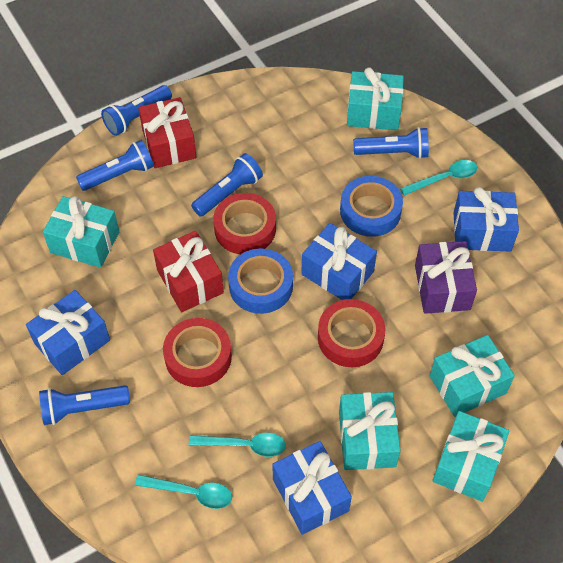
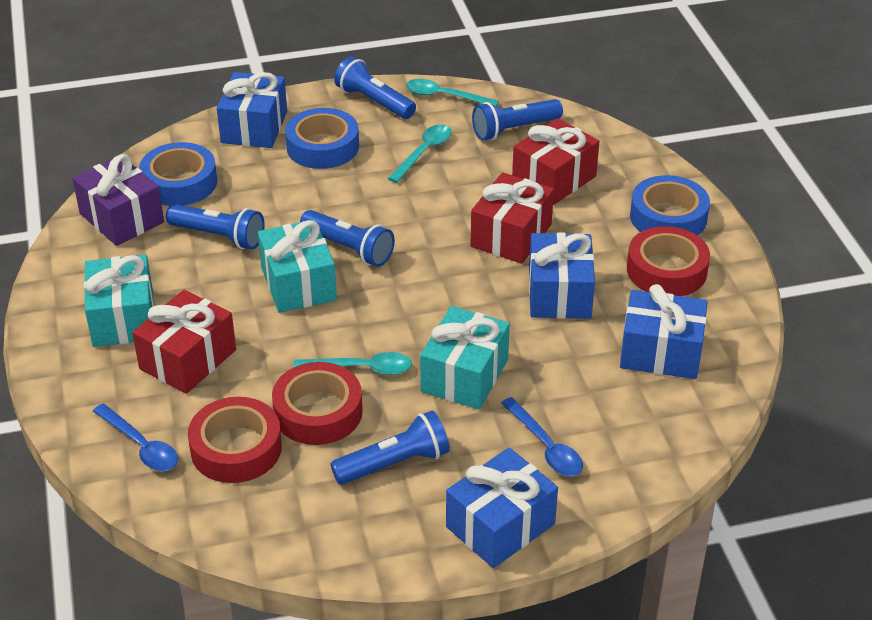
blue spoon: none = 0 -> [93,404,178,471] [501,397,583,476] = 2
blue tape: [228,248,293,314] [340,176,403,237] = 2 -> [139,142,217,206] [285,108,359,169] [630,175,710,236] = 3
red gift: [138,97,196,168] [153,231,224,312] = 2 -> [132,290,236,394] [471,172,554,264] [512,118,599,205] = 3
turquoise gift: [43,196,119,268] [339,392,401,470] [347,67,404,130] [430,335,515,417] [433,411,509,502] = 5 -> [84,254,154,347] [258,220,337,313] [420,306,510,410] = 3

